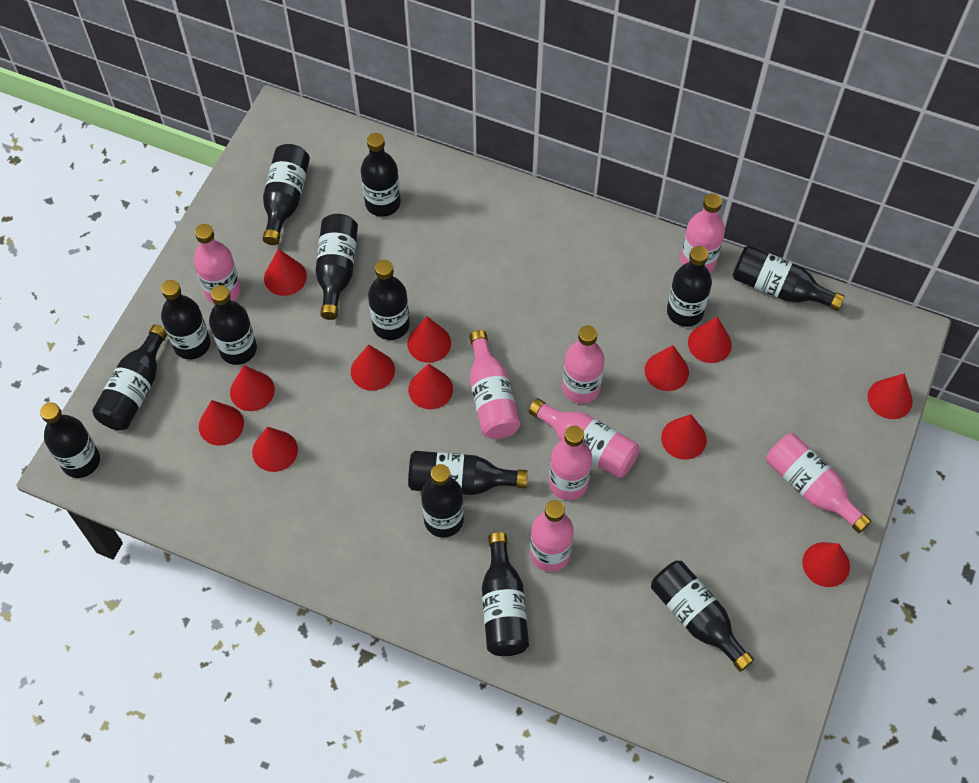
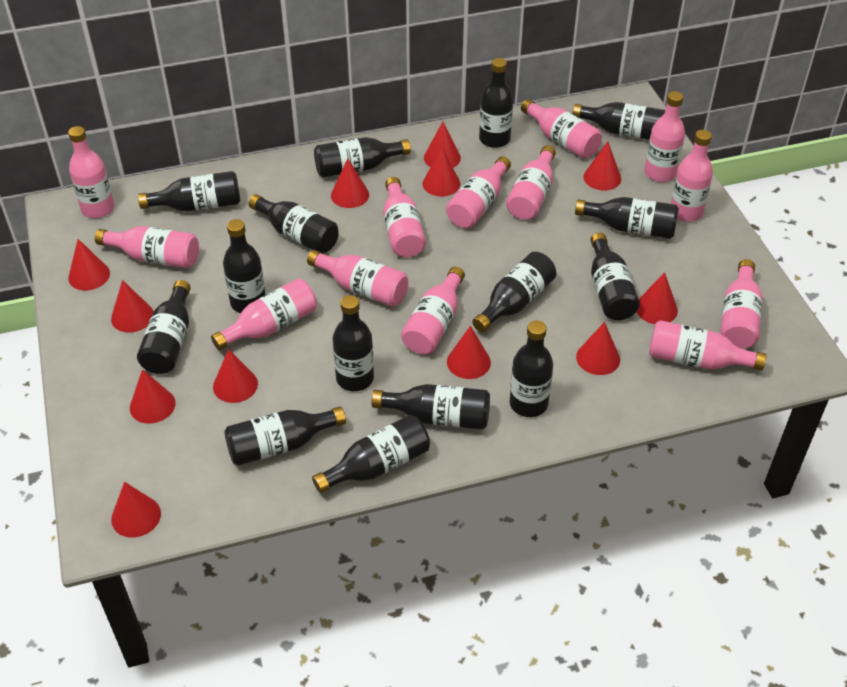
black bottle: [40,402,100,478] [92,324,167,431] [161,280,211,360] [209,285,257,365] [262,144,310,245] [315,214,358,320] [361,133,401,217] [368,260,410,340] [408,451,528,495] [421,464,464,537] [482,532,529,656] [651,561,754,672] [667,246,712,327] [733,245,845,311] = 14 -> [137,280,191,374] [138,171,240,212] [223,219,266,313] [224,407,346,466] [249,194,339,254] [312,415,430,493] [314,137,411,178] [333,295,374,391] [371,384,490,430] [472,252,556,332] [479,58,513,148] [510,321,553,417] [572,102,665,140] [575,197,679,239] [590,233,640,320] = 15
pink bottle: [194,224,241,304] [469,330,520,439] [529,398,640,478] [530,500,574,572] [549,426,592,500] [562,325,605,404] [680,193,725,273] [766,433,872,533] = 8 -> [68,126,115,218] [95,226,199,268] [211,279,317,350] [307,250,408,307] [383,177,426,257] [401,267,465,354] [446,156,511,228] [506,145,556,220] [521,99,602,159] [644,91,685,182] [649,320,766,370] [671,130,713,222] [720,259,762,349] = 13

